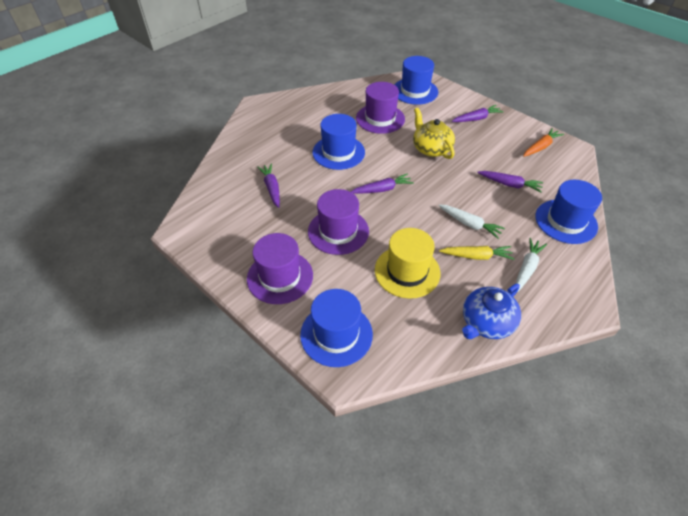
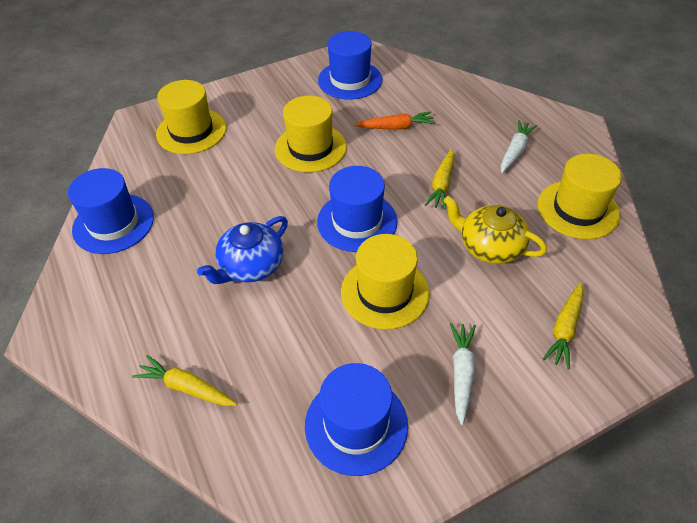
purple carrot: [257,163,280,208] [351,173,414,194] [452,105,504,122] [477,171,543,192] = 4 -> none = 0
purple hat: [247,233,313,304] [308,189,369,255] [356,82,405,134] = 3 -> none = 0
yellow carrot: [439,246,514,260] = 1 -> [132,355,237,406] [425,149,455,210] [543,283,584,369] = 3
yellow hat: [375,228,440,299] = 1 -> [156,80,226,154] [275,95,347,173] [341,234,430,330] [538,154,622,239] = 4

